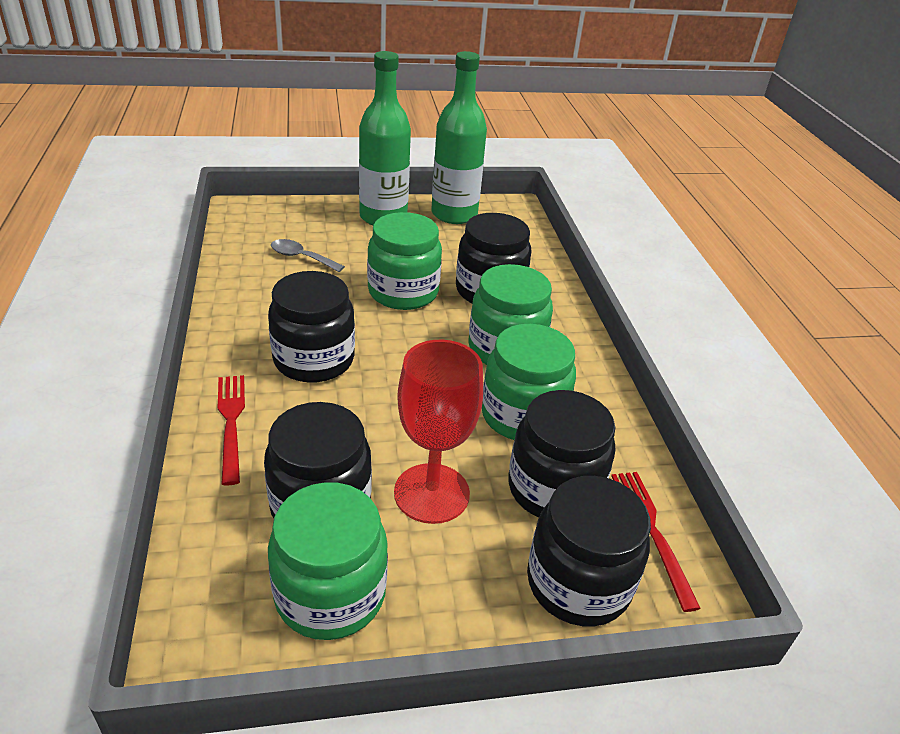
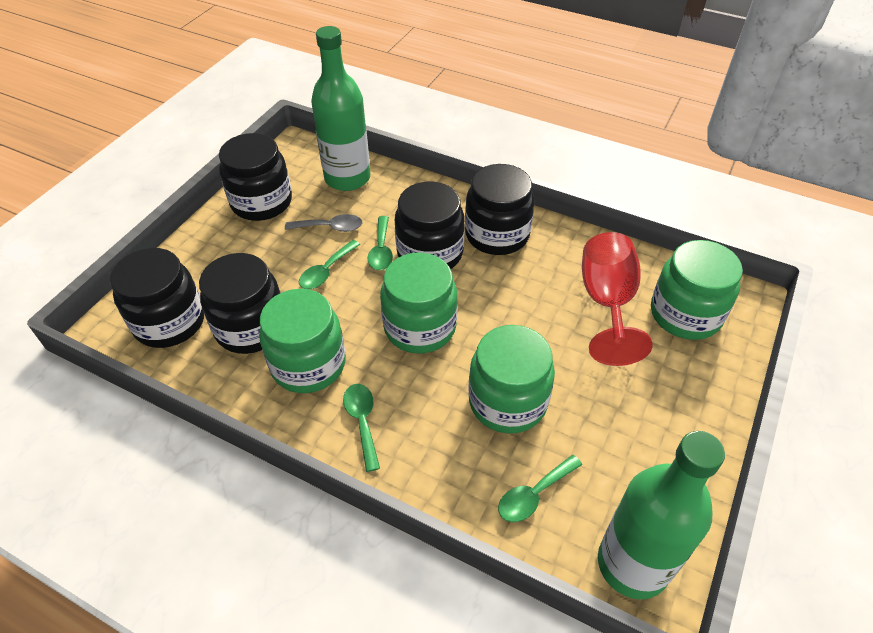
green spoon: none = 0 -> [299,240,360,289] [343,384,380,472] [367,216,393,270] [498,455,582,522] = 4
red fork: [218,375,245,485] [612,472,701,612] = 2 -> none = 0

